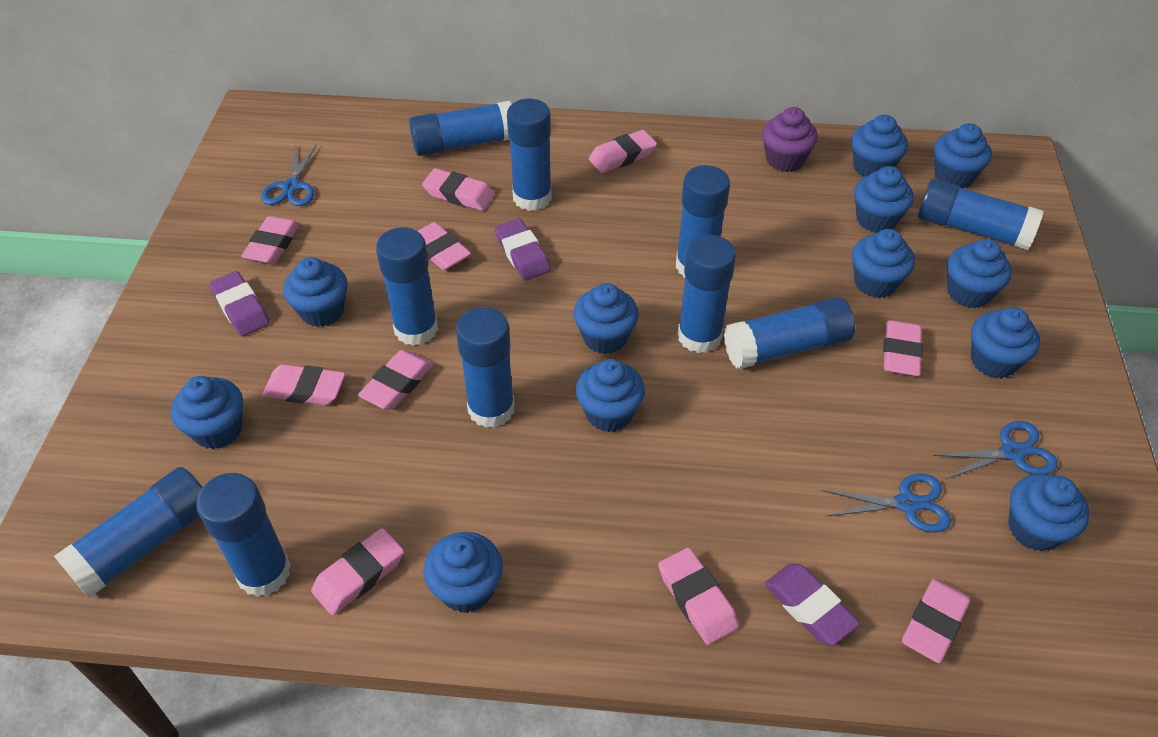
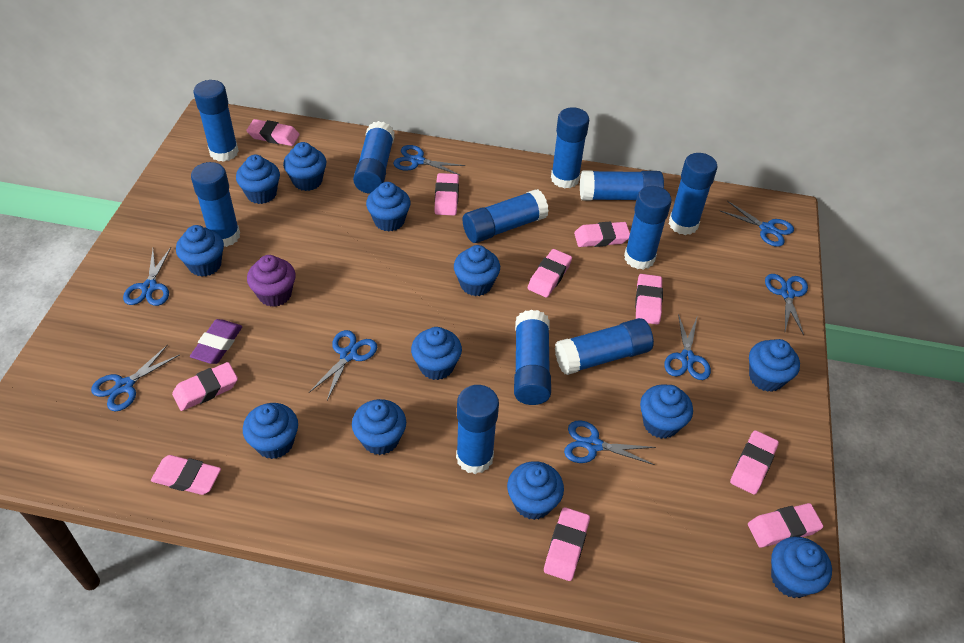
blue glue stick: [54,467,203,598] [196,473,291,597] [376,227,438,346] [409,101,511,156] [456,307,515,428] [507,99,552,211] [676,165,730,278] [678,235,736,353] [724,297,855,369] [918,179,1044,250] = 10 -> [191,162,240,247] [193,80,239,162] [353,121,395,194] [456,385,499,474] [463,189,549,243] [514,310,551,405] [551,107,589,189] [555,318,654,375] [580,170,664,200] [624,186,672,270] [669,153,718,235] = 11
blue scissors: [261,144,317,206] [822,474,951,532] [932,421,1058,479] = 3 -> [91,345,179,411] [123,247,171,306] [309,330,377,400] [393,145,465,175] [564,420,656,465] [664,314,711,380] [719,201,794,247] [765,274,808,335] = 8
purple eraser: [209,271,270,337] [494,219,551,280] [765,563,860,645] = 3 -> [190,319,242,364] = 1

